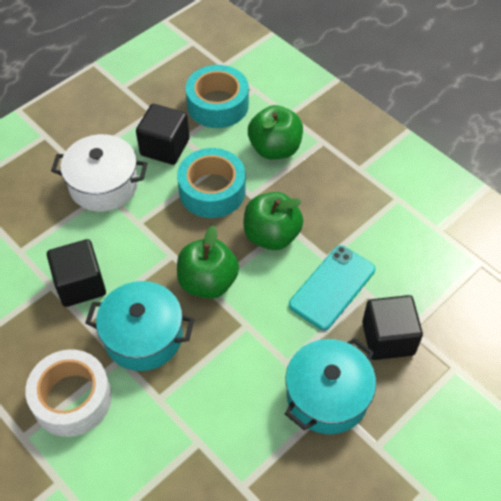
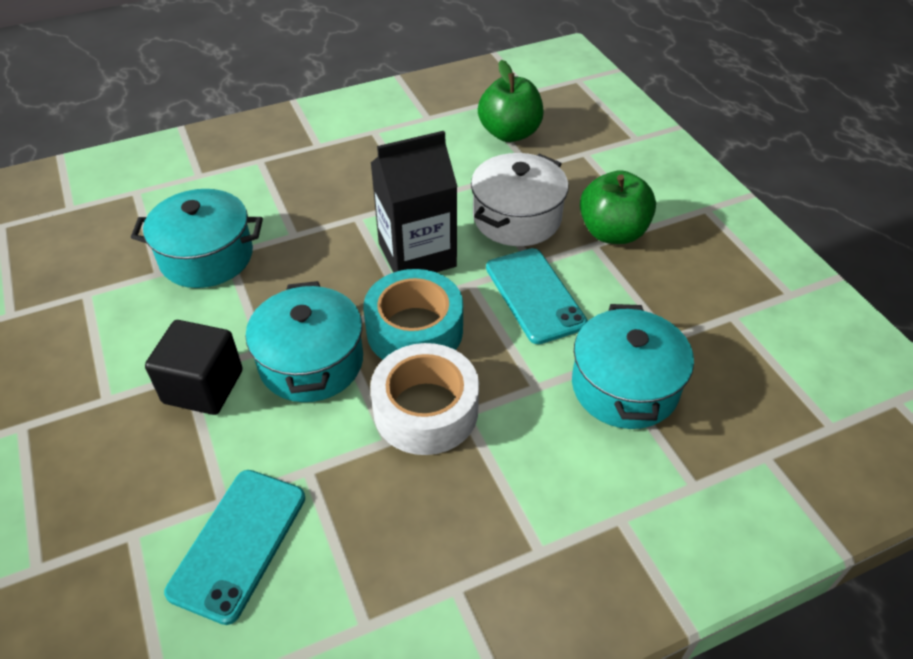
black carton: none = 0 -> [371,131,458,273] = 1
black cube: [47,239,106,307] [136,104,189,165] [362,295,423,360] = 3 -> [145,320,243,415] = 1
green apple: [177,225,239,299] [243,192,303,250] [248,105,303,160] = 3 -> [478,60,544,142] [580,170,656,244] = 2
turquoise phone: [289,245,375,330] = 1 -> [164,470,305,625] [486,248,588,344] = 2
turquoise pot: [85,281,195,371] [285,338,376,434] = 2 -> [131,189,263,288] [246,281,363,402] [572,304,694,429] = 3
turquoise tape: [177,148,246,218] [186,65,249,128] = 2 -> [363,269,463,360] = 1

